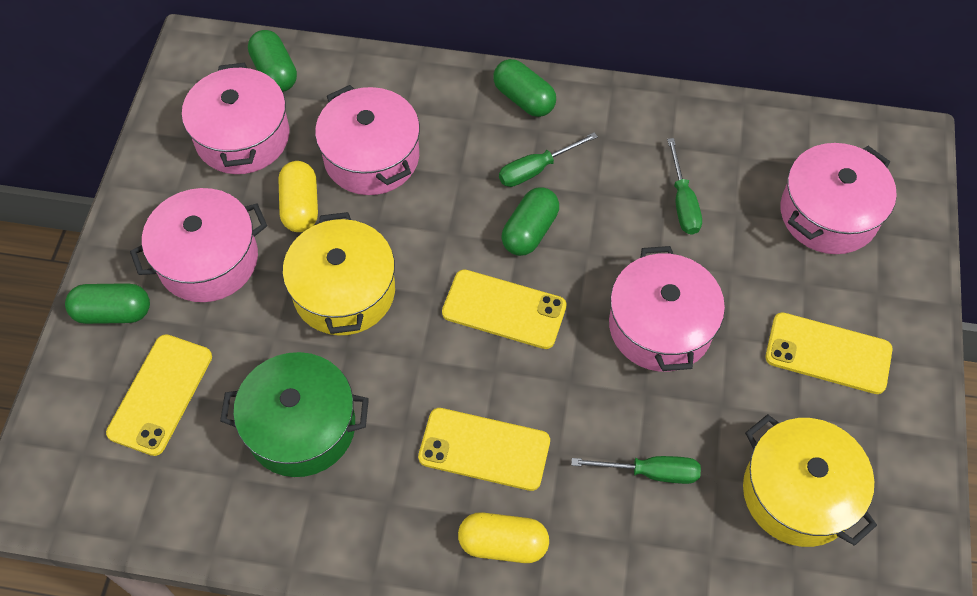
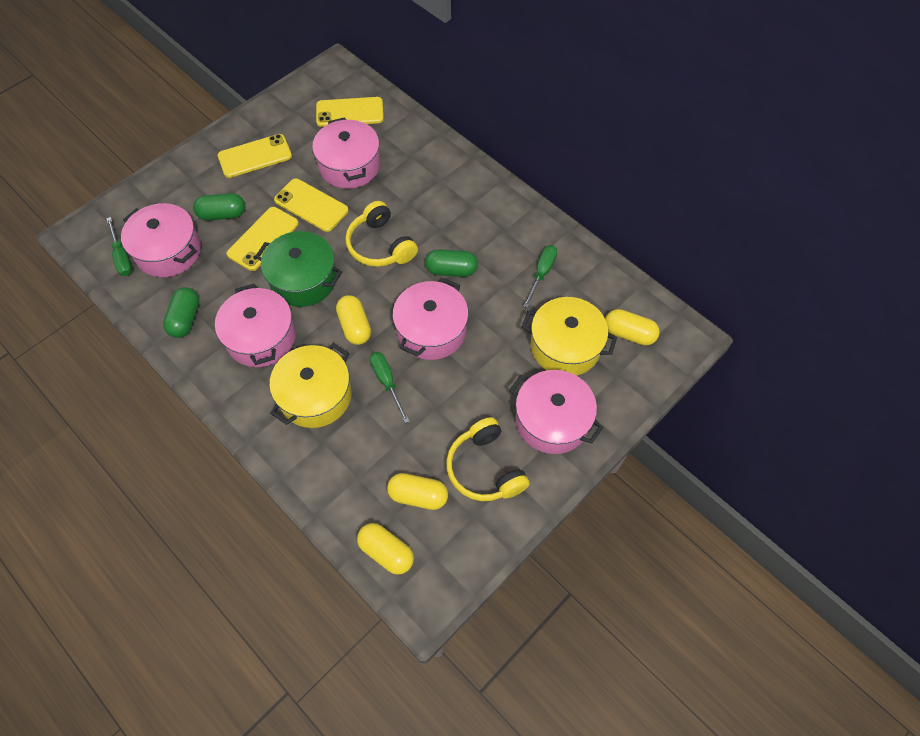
green capsule: [65,283,150,324] [248,30,297,92] [493,59,556,117] [502,187,559,256] = 4 -> [163,287,200,338] [193,193,245,221] [425,249,478,277] = 3
yellow capsule: [279,161,318,232] [458,512,549,563] = 2 -> [336,295,371,345] [357,523,414,575] [387,473,448,510] [605,309,660,346] = 4
yellow headphones: none = 0 -> [345,201,418,267] [446,417,530,501] = 2

